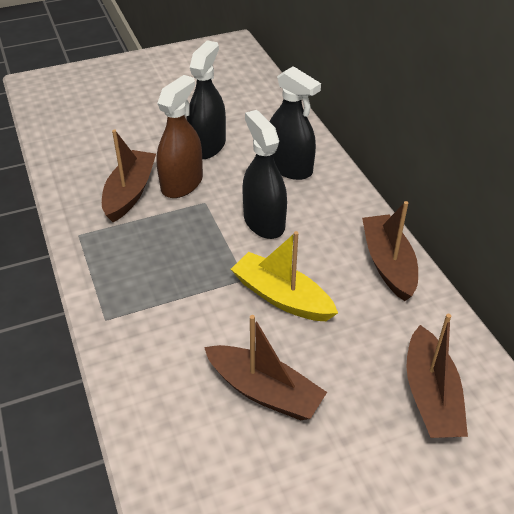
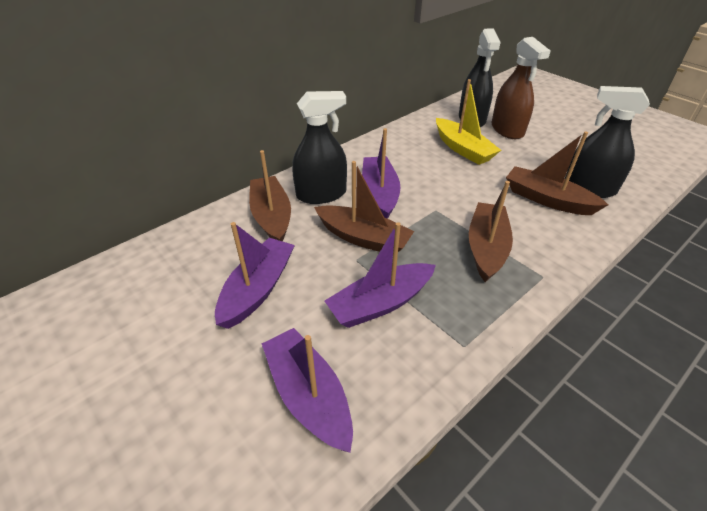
purple boat: none = 0 -> [215,222,295,329] [262,328,353,453] [325,222,436,328] [362,128,400,218] = 4

